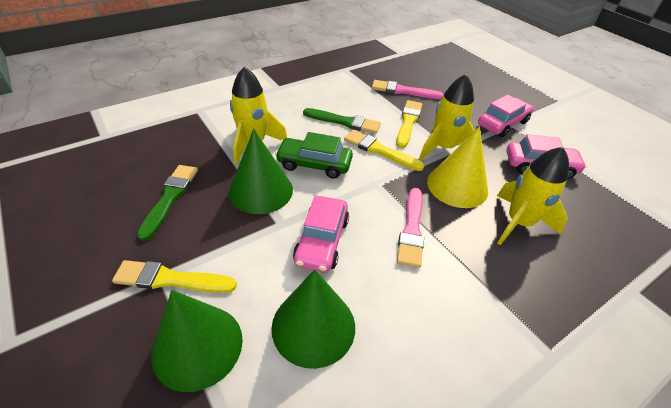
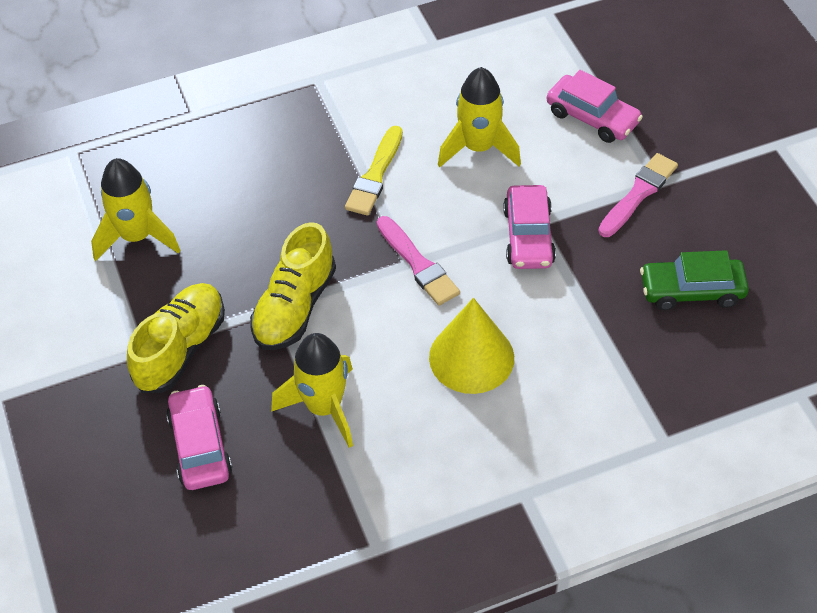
green brush: [137,165,198,241] [303,108,381,134] = 2 -> none = 0
green cone: [151,290,243,392] [229,129,293,214] [272,269,355,369] = 3 -> none = 0
yellow brush: [112,260,237,293] [344,130,425,171] [396,100,422,148] = 3 -> [345,126,403,216] = 1
yellow shoe: none = 0 -> [127,283,225,393] [250,222,336,350] = 2

